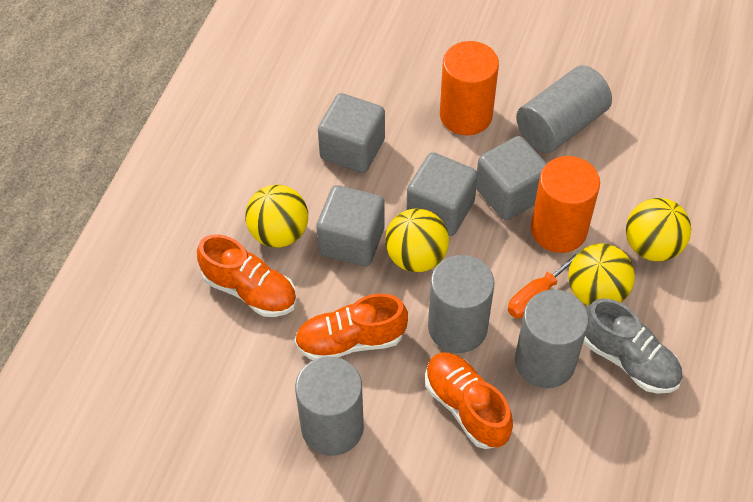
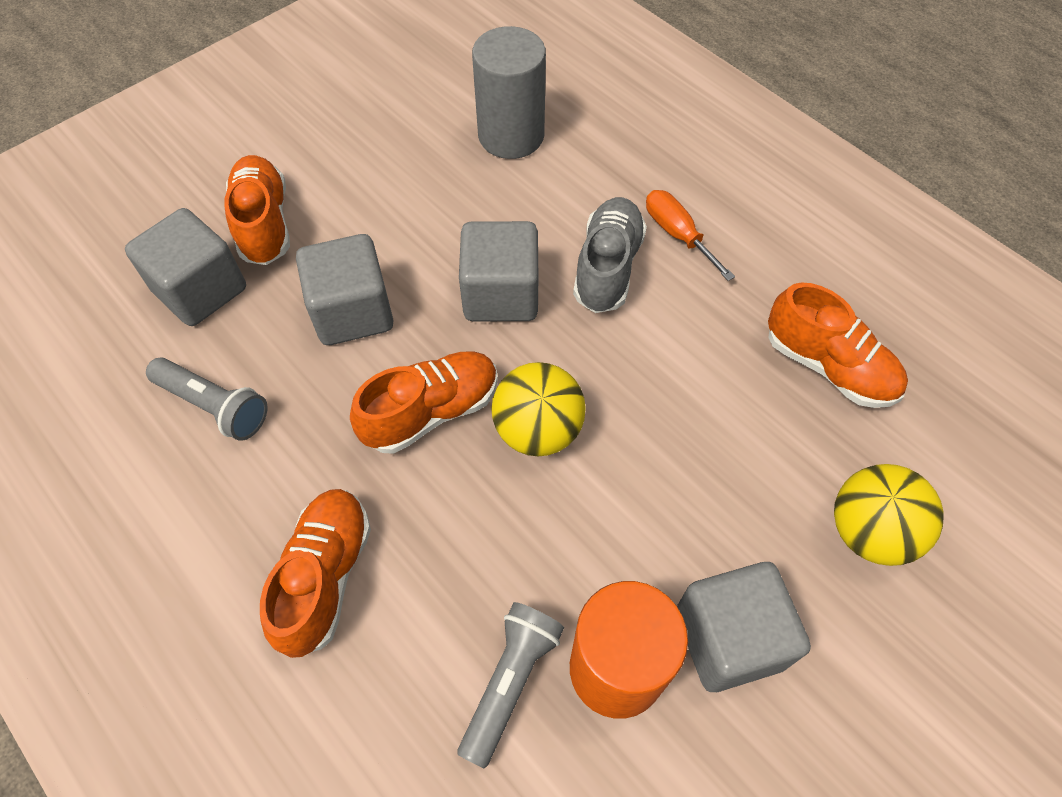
grey cylinder: [295,356,364,456] [428,255,494,353] [515,289,589,388] [516,65,612,153] = 4 -> [472,26,546,159] = 1
grey flashlight: none = 0 -> [146,357,268,441] [458,602,564,768] = 2
orange cylinder: [440,41,499,135] [531,156,600,253] = 2 -> [570,581,688,719] = 1
orange shoe: [197,234,297,317] [295,294,408,360] [425,352,513,449] = 3 -> [224,155,290,265] [260,489,371,658] [350,351,498,454] [768,282,908,408] = 4
yellow ball: [245,185,308,248] [385,208,449,272] [568,243,635,306] [626,198,691,261] = 4 -> [491,362,586,456] [834,464,944,566] = 2

